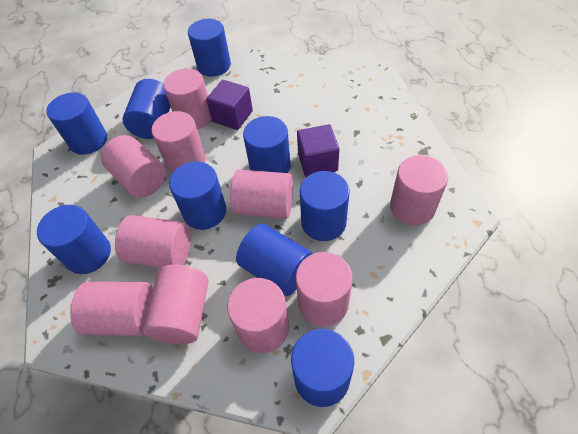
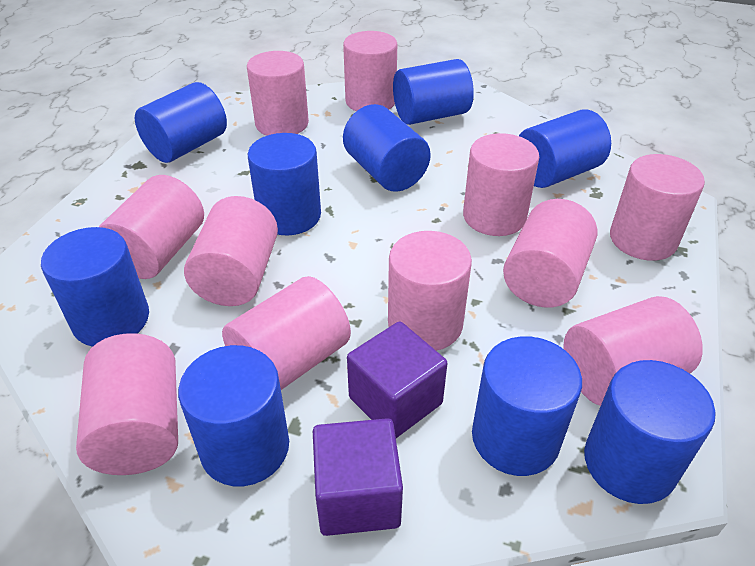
pink cylinder: [70,282,153,336] [101,135,166,197] [115,215,191,268] [143,265,209,344] [151,111,206,173] [163,69,211,129] [227,278,289,353] [230,169,293,219] [296,252,353,327] [390,155,448,226] = 10 -> [76,333,178,475] [99,175,204,279] [184,196,278,306] [222,276,351,390] [247,51,309,136] [343,31,397,111] [388,231,472,351] [463,133,539,236] [503,199,597,308] [563,296,703,406] [610,154,705,261] = 11

